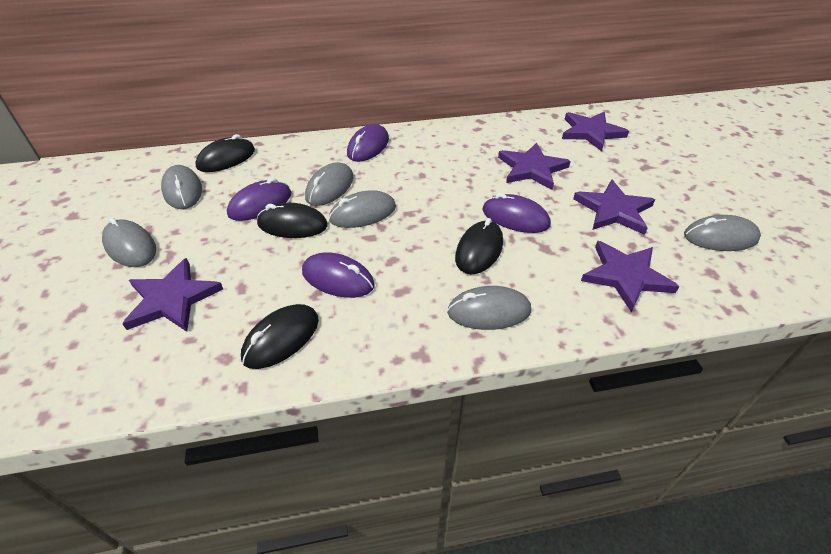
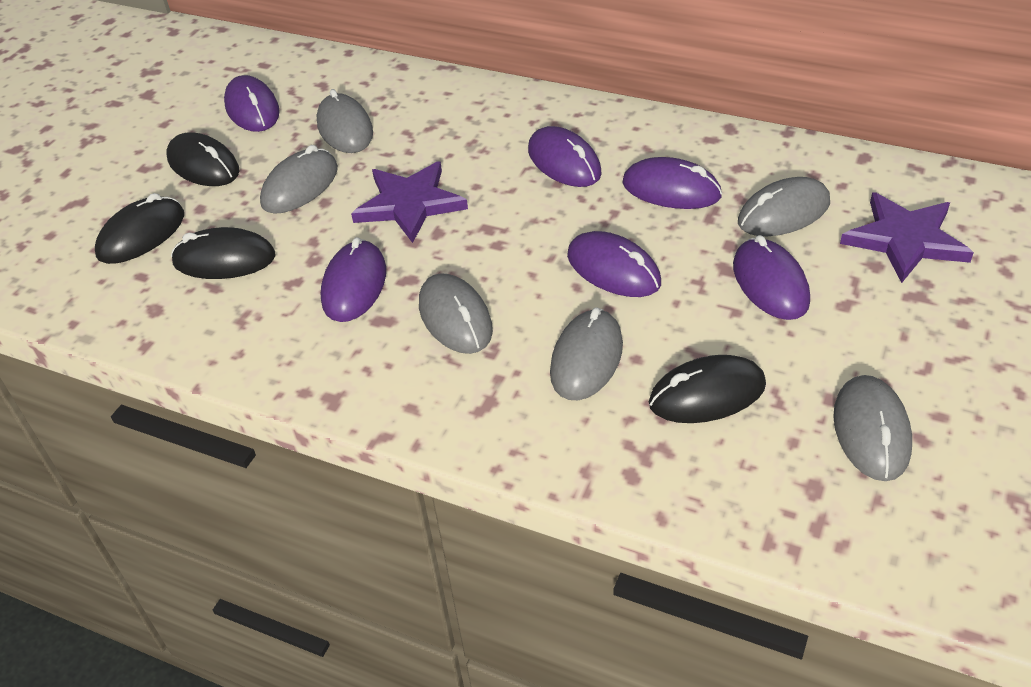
purple mouse: [227,178,291,221] [302,252,375,298] [347,124,389,162] [482,193,551,233] = 4 -> [224,75,280,132] [321,237,386,322] [528,126,602,187] [567,231,661,297] [622,157,722,209] [733,235,810,320] = 6
purple star: [122,258,223,332] [498,143,571,190] [562,112,629,151] [573,180,655,235] [581,241,679,312] = 5 -> [351,161,468,243] [840,192,974,283] = 2

